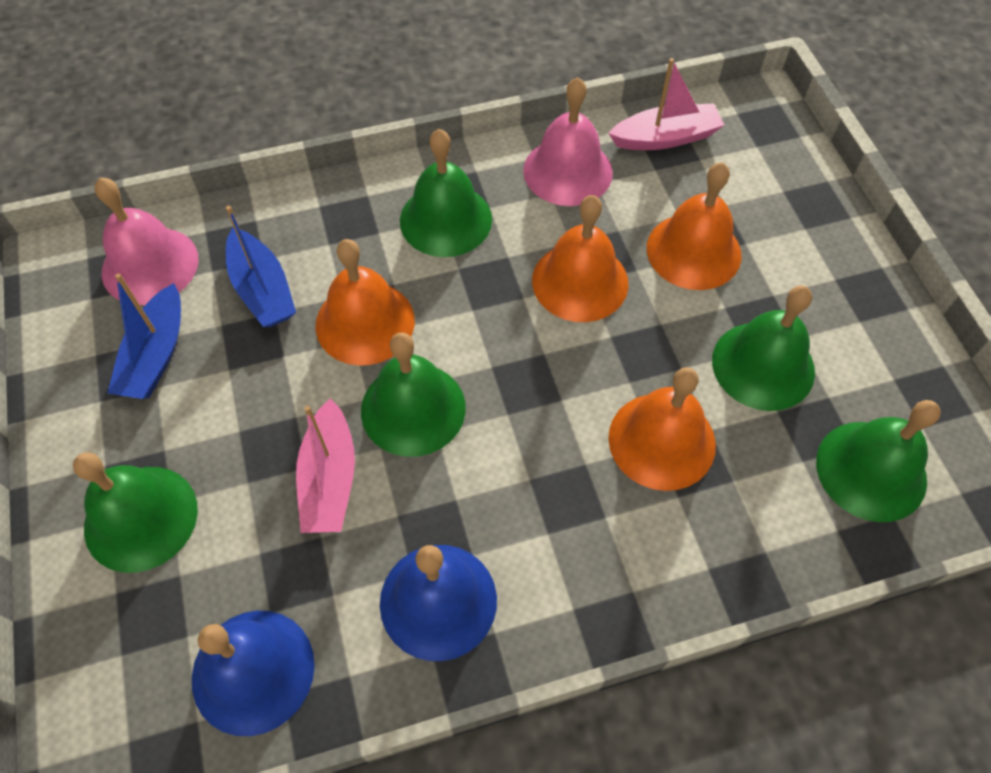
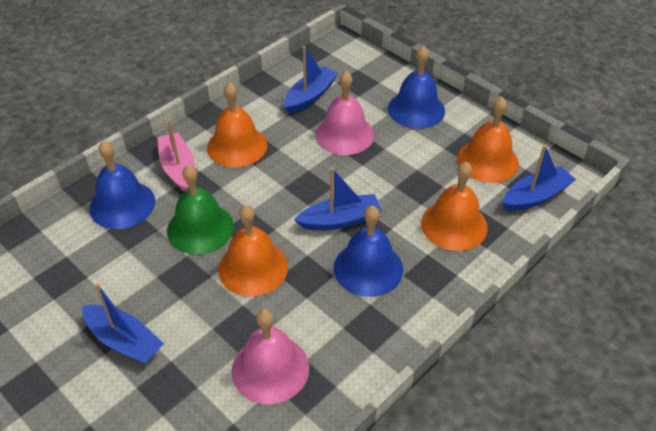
blue bell: [192,611,315,736] [380,545,497,661] = 2 -> [90,141,155,229] [334,205,403,297] [388,46,445,129] = 3
blue boat: [107,273,181,399] [226,206,296,327] = 2 -> [82,283,164,364] [284,46,338,113] [294,167,382,230] [503,145,576,211] = 4
green bell: [73,452,198,573] [361,332,466,457] [400,129,492,257] [712,286,815,411] [816,400,941,522] = 5 -> [167,165,234,254] = 1
pink boat: [296,398,355,533] [608,58,724,150] = 2 -> [157,119,194,191] = 1

